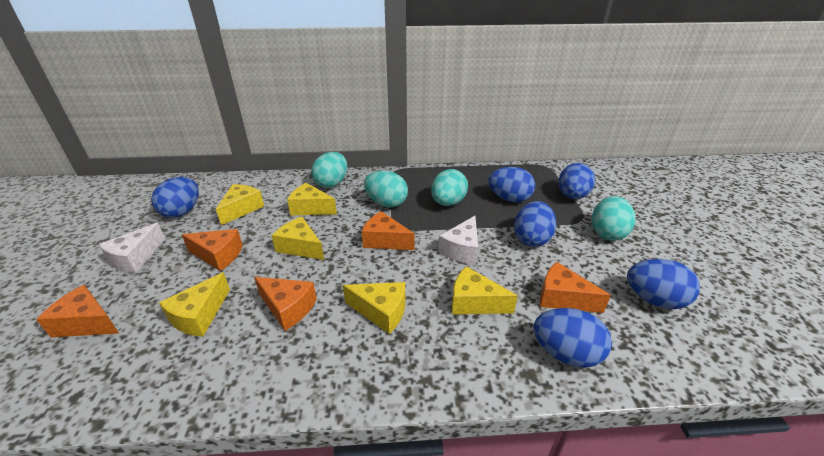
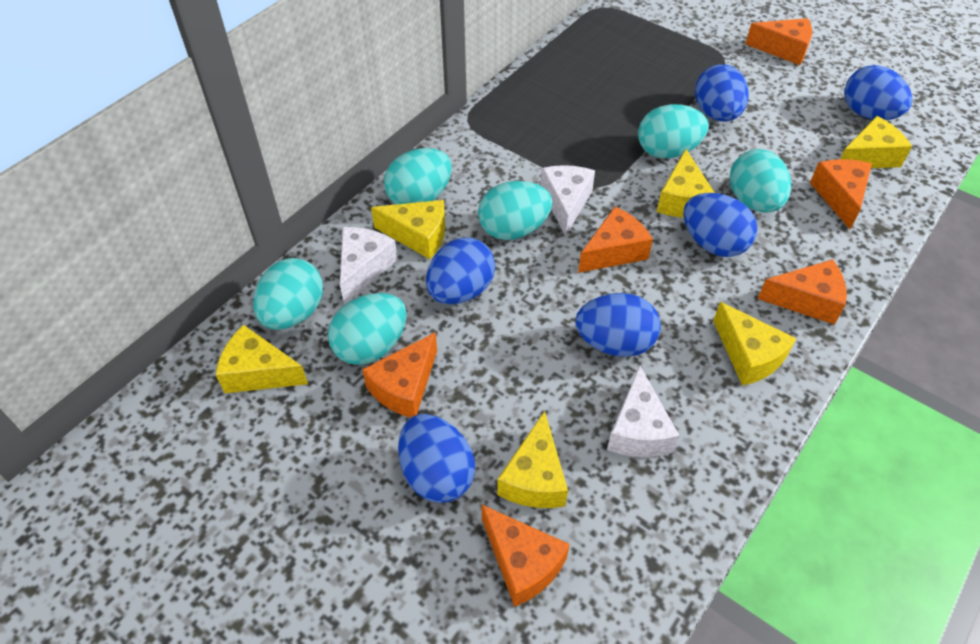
orange cheese: [36,285,119,337] [182,229,243,271] [254,277,317,331] [362,211,414,250] [540,262,611,313] = 5 -> [362,332,437,418] [482,505,570,607] [578,206,653,273] [745,18,812,65] [757,259,847,325] [810,159,872,229] = 6
turquoise egg: [311,152,347,188] [364,171,408,208] [431,169,468,206] [592,196,635,241] = 4 -> [253,258,323,330] [328,293,406,365] [384,148,452,204] [478,181,553,240] [638,104,709,158] [730,149,791,213] = 6
white cheese: [99,223,165,273] [439,216,478,264] = 2 -> [340,227,398,304] [541,165,595,236] [607,366,680,457] = 3

